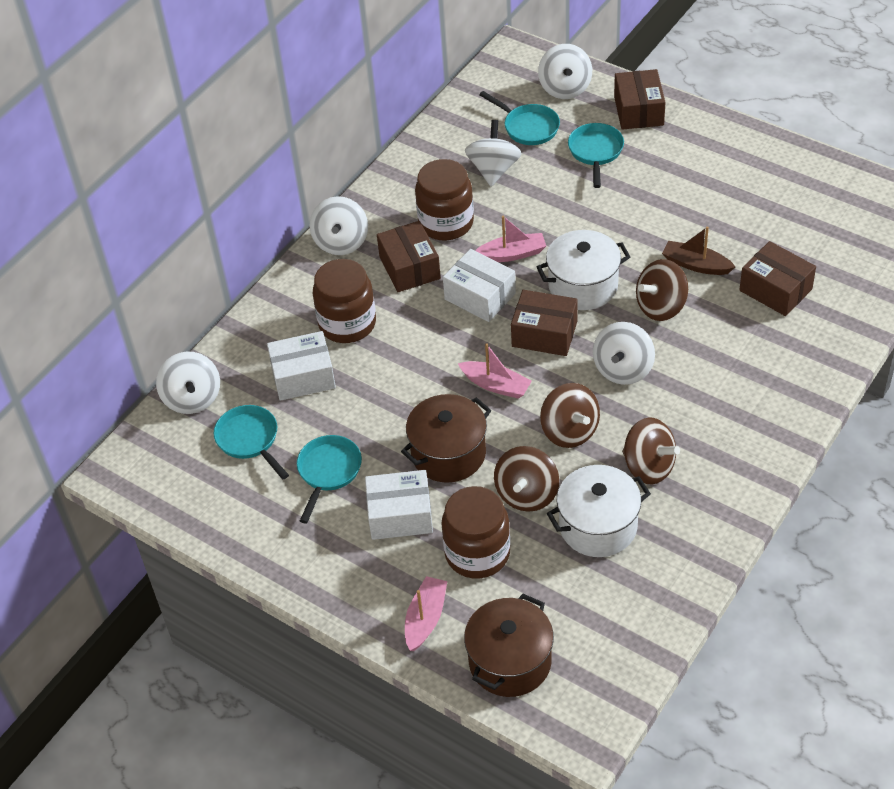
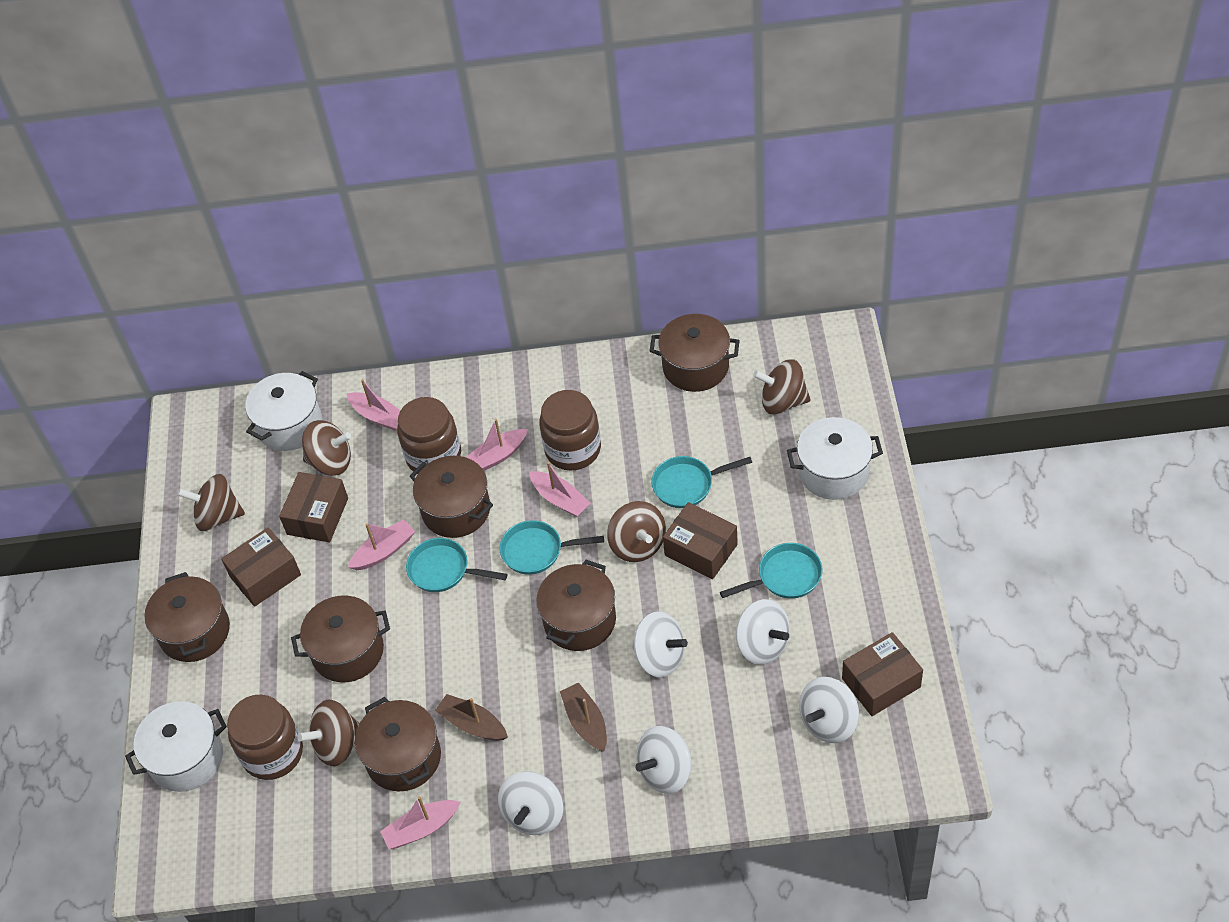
brown boat: [662,227,735,275] = 1 -> [435,694,508,741] [560,682,607,752] = 2
brown pot: [401,394,491,483] [464,594,554,697] = 2 -> [145,572,230,662] [291,595,390,682] [355,697,441,791] [410,456,493,538] [536,560,616,651] [650,314,740,392] = 6
brown spinning top: [494,446,559,512] [540,383,600,448] [622,417,680,484] [636,259,688,321] = 4 -> [177,474,245,531] [297,700,360,767] [302,420,351,476] [607,501,666,562] [753,359,811,414] = 5
pink boat: [405,576,447,651] [458,343,532,399] [475,216,546,262] = 3 -> [346,379,401,431] [348,519,415,570] [380,796,460,849] [466,419,528,471] [529,462,590,517] = 5
white box: [267,331,336,401] [365,470,433,540] [443,249,516,322] = 3 -> none = 0
white pot: [536,230,630,310] [547,465,651,557] = 2 -> [125,701,227,792] [245,371,322,451] [787,417,883,500] = 3

